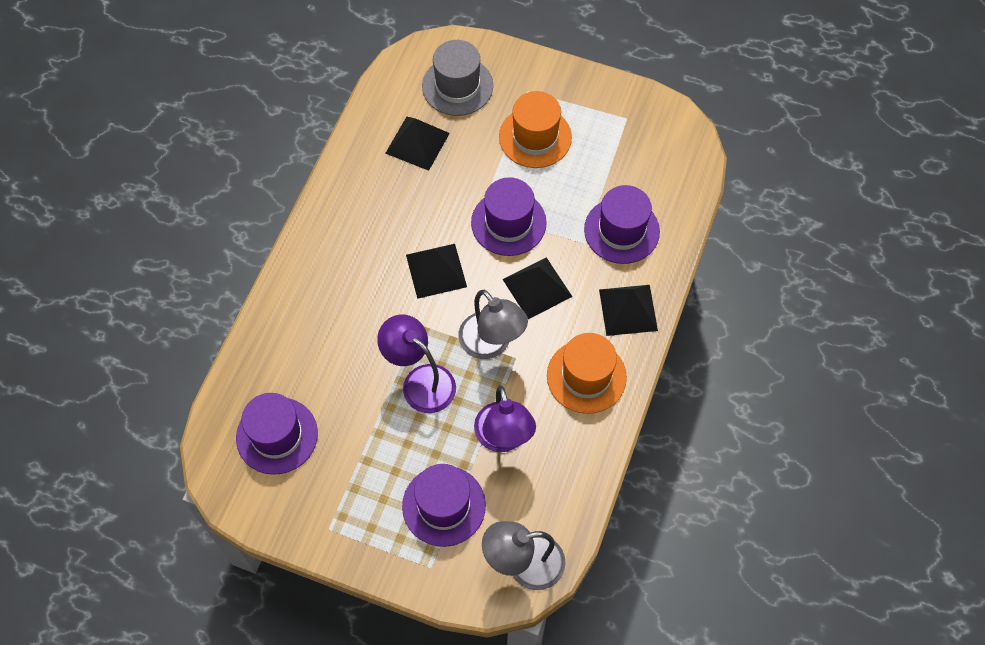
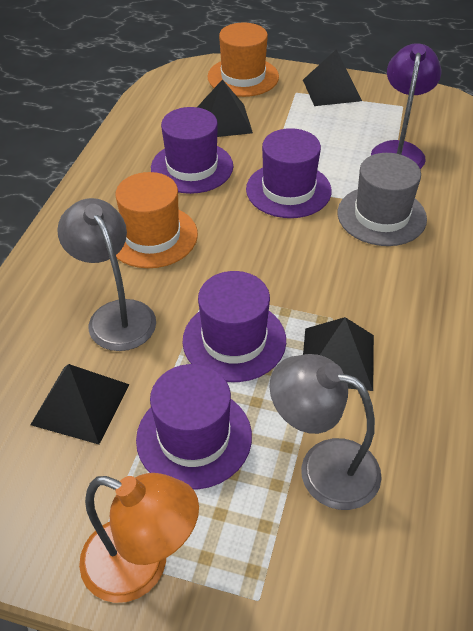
orange lamp: none = 0 -> [79,473,199,603] = 1
purple lamp: [377,315,456,413] [474,386,536,452] = 2 -> [371,43,441,169] = 1

